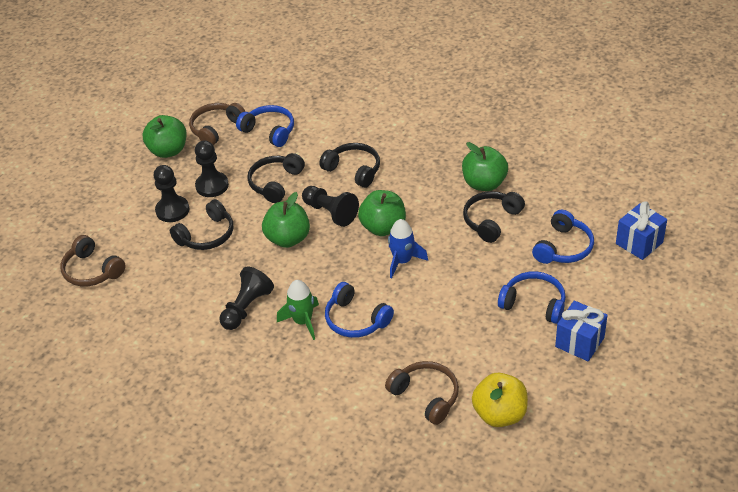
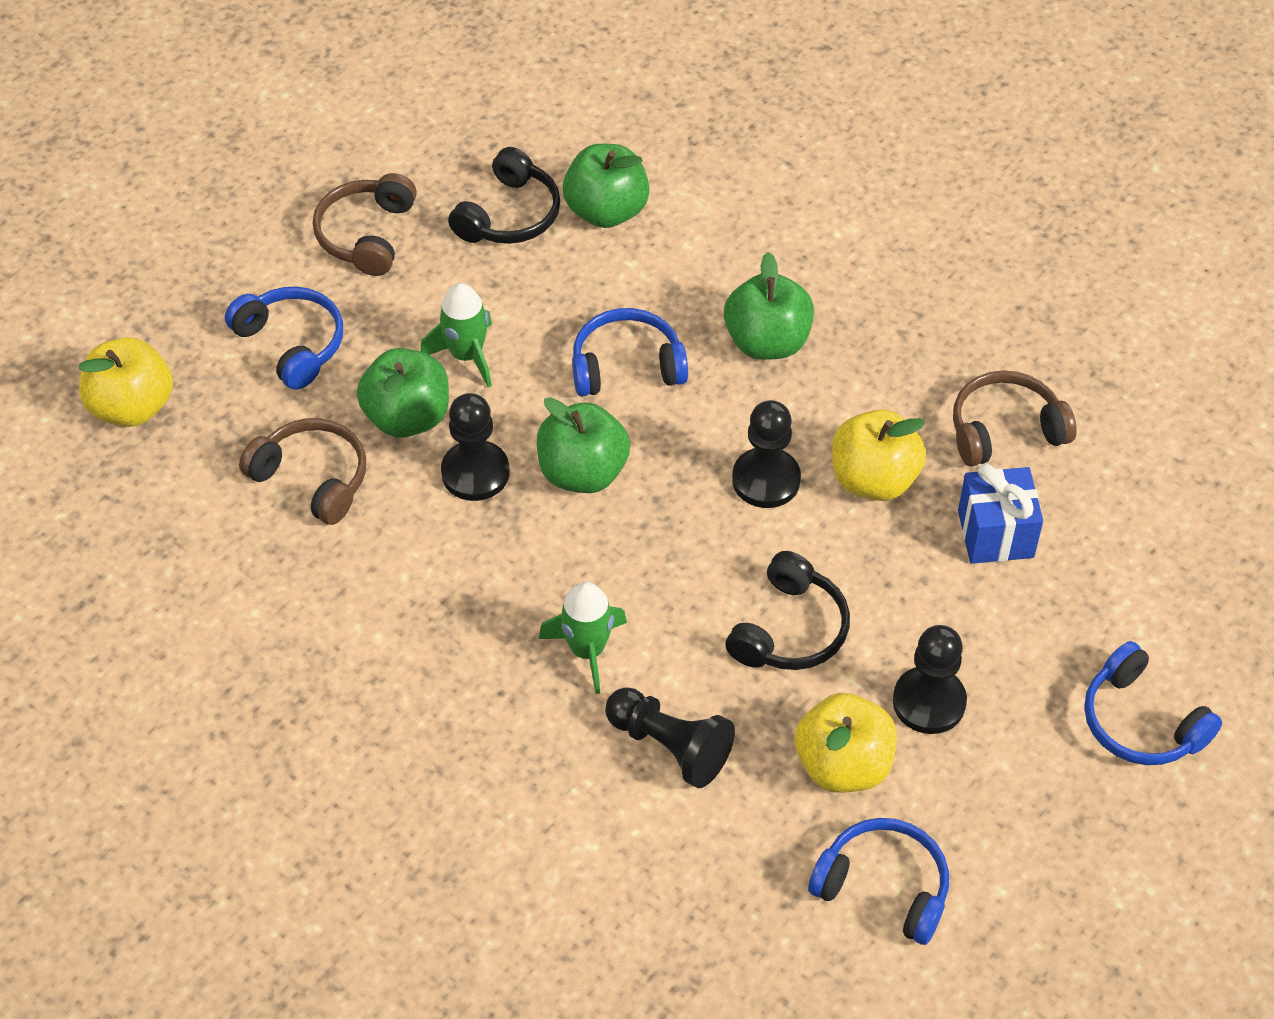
black headphones: [170,199,233,250] [247,153,305,203] [319,143,380,188] [463,191,525,243] = 4 -> [448,147,560,244] [726,551,850,670] = 2
blue gift: [555,301,608,361] [616,201,667,260] = 2 -> [958,463,1043,564] = 1
blue rocket: [388,219,428,279] = 1 -> none = 0
green rocket: [277,280,319,340] = 1 -> [420,283,492,388] [539,582,627,694] = 2
yellow apple: [472,373,528,427] = 1 -> [78,337,173,427] [794,693,897,793] [832,409,926,501] = 3

